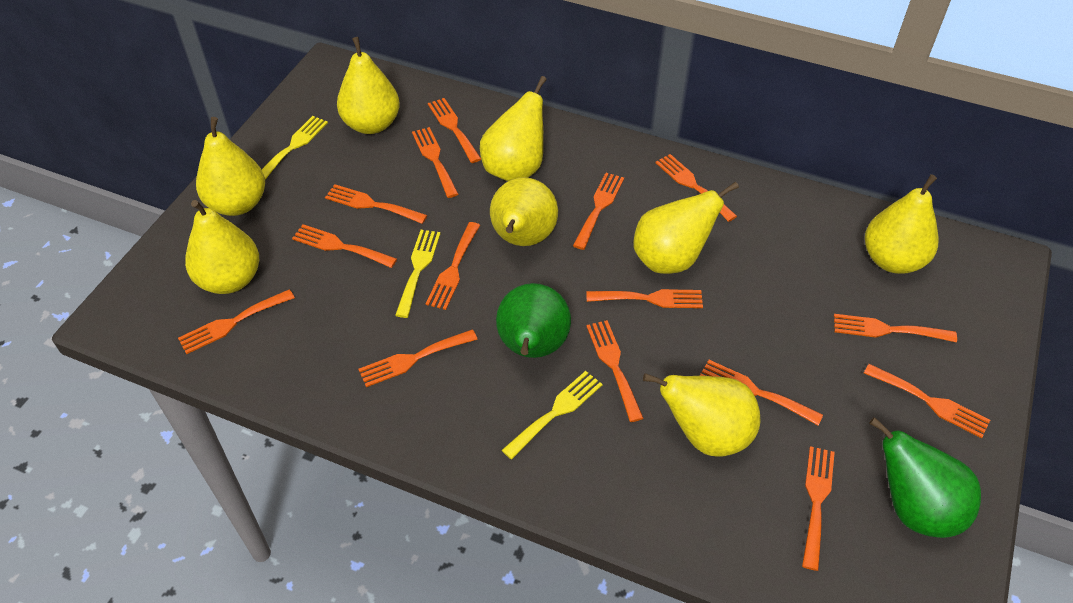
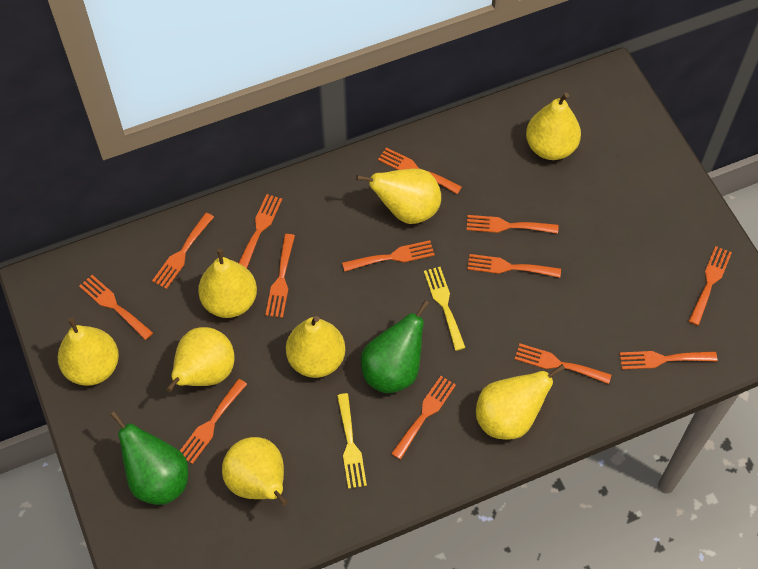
orange fork: [178,289,295,354] [292,224,397,268] [325,184,427,224] [358,329,478,387] [412,127,458,198] [426,222,480,310] [428,98,481,163] [573,173,624,250] [586,320,644,422] [587,289,703,308] [655,154,737,222] [700,360,823,425] [802,446,835,571] [834,314,957,342] [864,364,990,438] = 15 -> [79,275,153,340] [152,213,214,289] [180,379,247,464] [239,194,282,268] [265,234,295,318] [342,240,435,272] [378,148,462,194] [391,376,456,460] [467,215,558,234] [467,254,561,278] [515,344,612,384] [619,351,717,369] [689,246,732,326] = 13
yellow fork: [262,116,328,180] [395,230,441,318] [501,371,603,460] = 3 -> [337,393,367,489] [424,267,466,351] = 2

